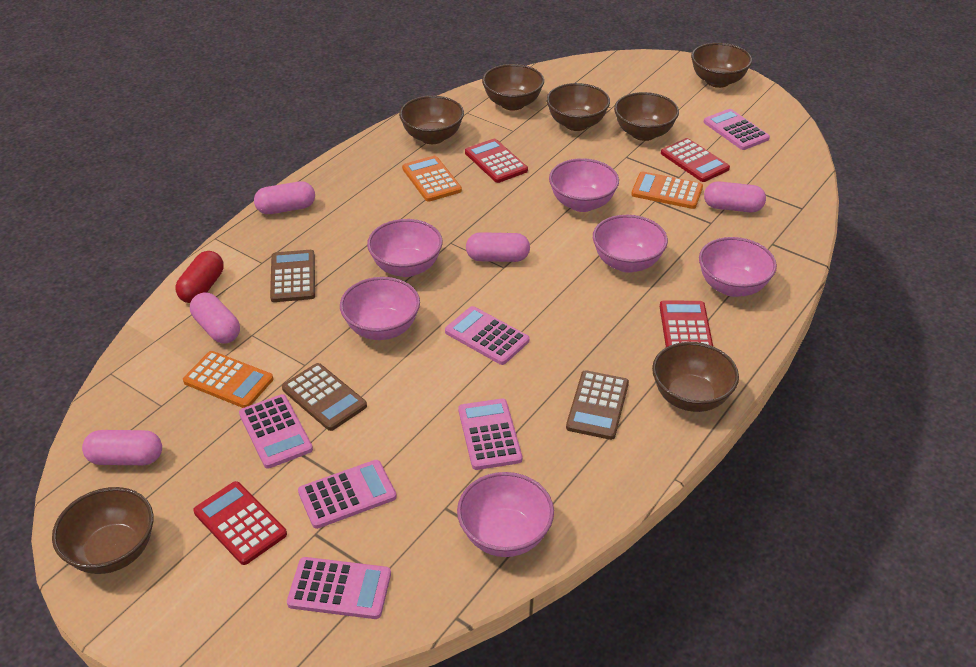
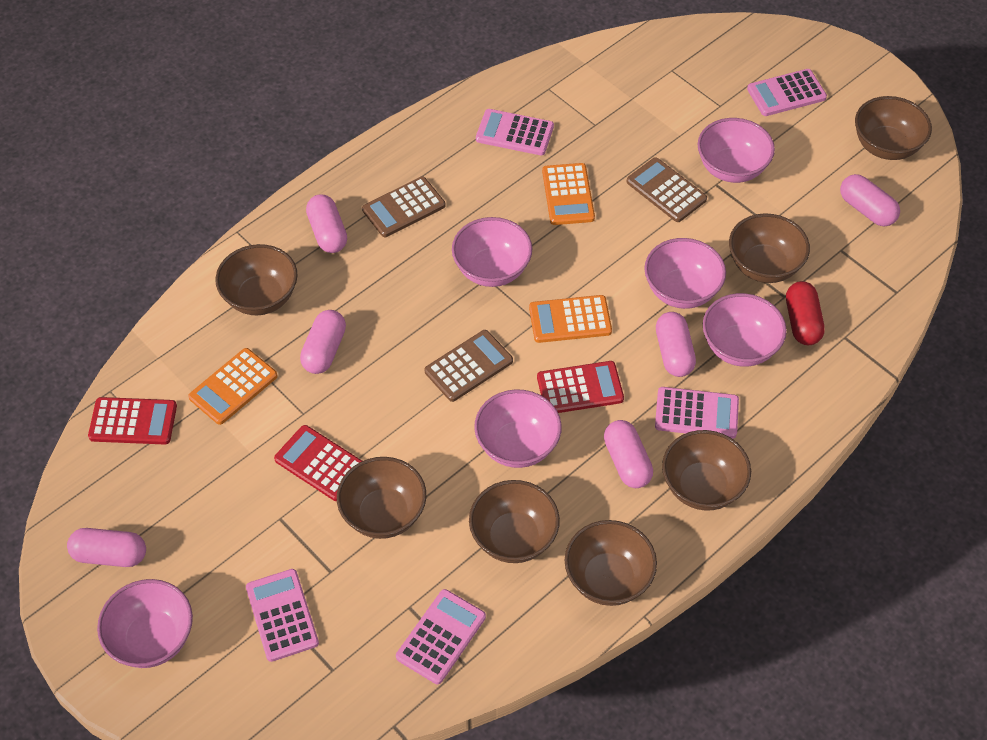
pink calculator: [239,394,313,469] [287,557,391,619] [298,460,397,529] [445,306,530,365] [458,398,522,470] [704,109,770,150] = 6 -> [246,569,319,662] [396,589,486,684] [476,109,554,155] [655,387,739,439] [747,69,827,116] = 5
pink capsule: [82,430,162,465] [190,293,240,344] [254,181,315,214] [466,232,530,262] [704,181,766,212] = 5 -> [67,528,146,567] [300,310,346,374] [306,194,347,253] [604,420,653,488] [656,312,696,377] [840,174,900,227] = 6
red calculator: [193,481,287,565] [465,139,528,183] [660,300,713,347] [661,138,730,182] = 4 -> [88,397,177,445] [274,425,362,501] [537,361,624,413] = 3

